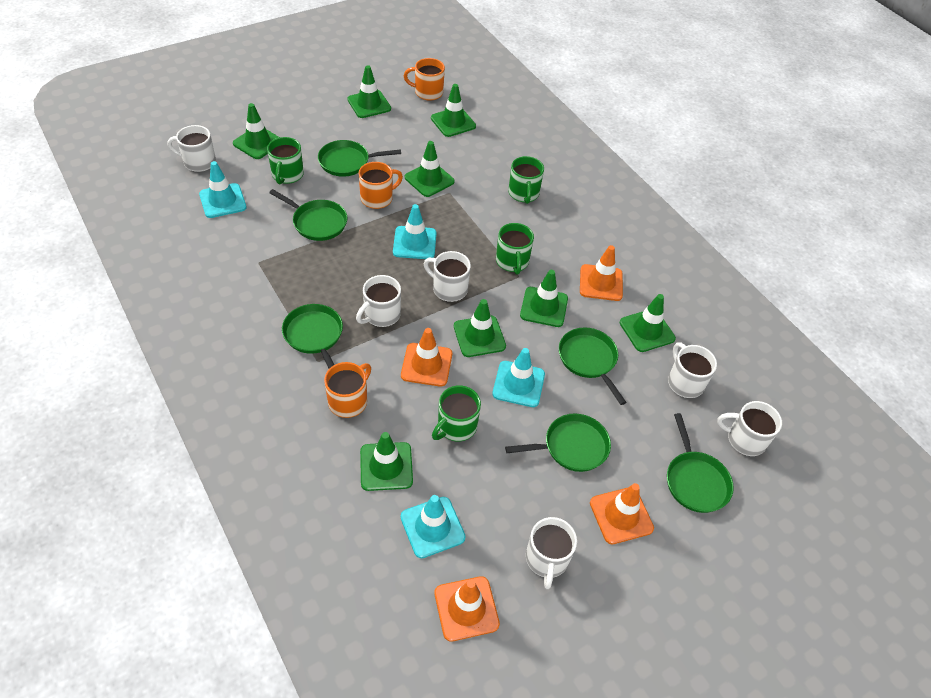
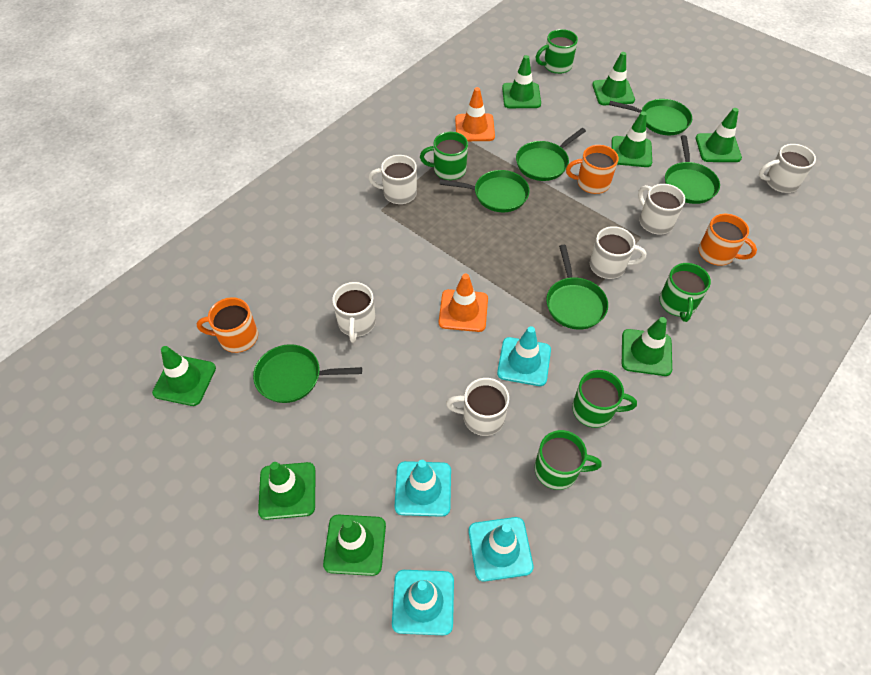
green mug: [267,137,304,184] [432,385,481,441] [496,223,534,275] [508,156,544,204] = 4 -> [420,132,468,180] [534,430,602,490] [536,29,578,74] [572,370,637,428] [660,263,711,322] = 5
orange traffic cone: [401,328,452,387] [434,576,500,642] [580,245,623,301] [590,483,654,544] = 4 -> [439,274,488,332] [455,87,495,141] = 2

